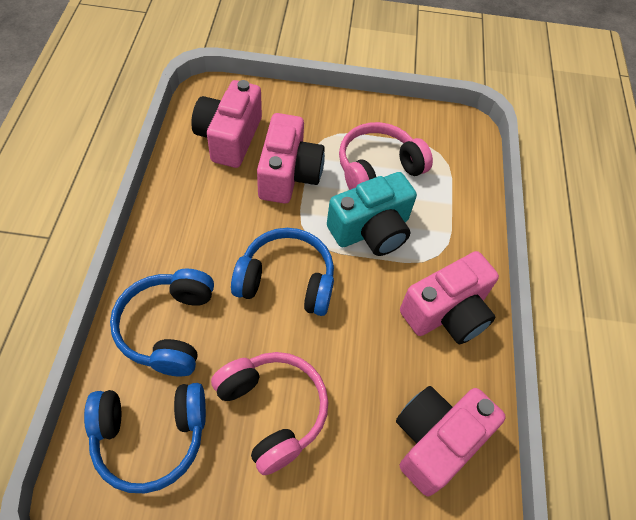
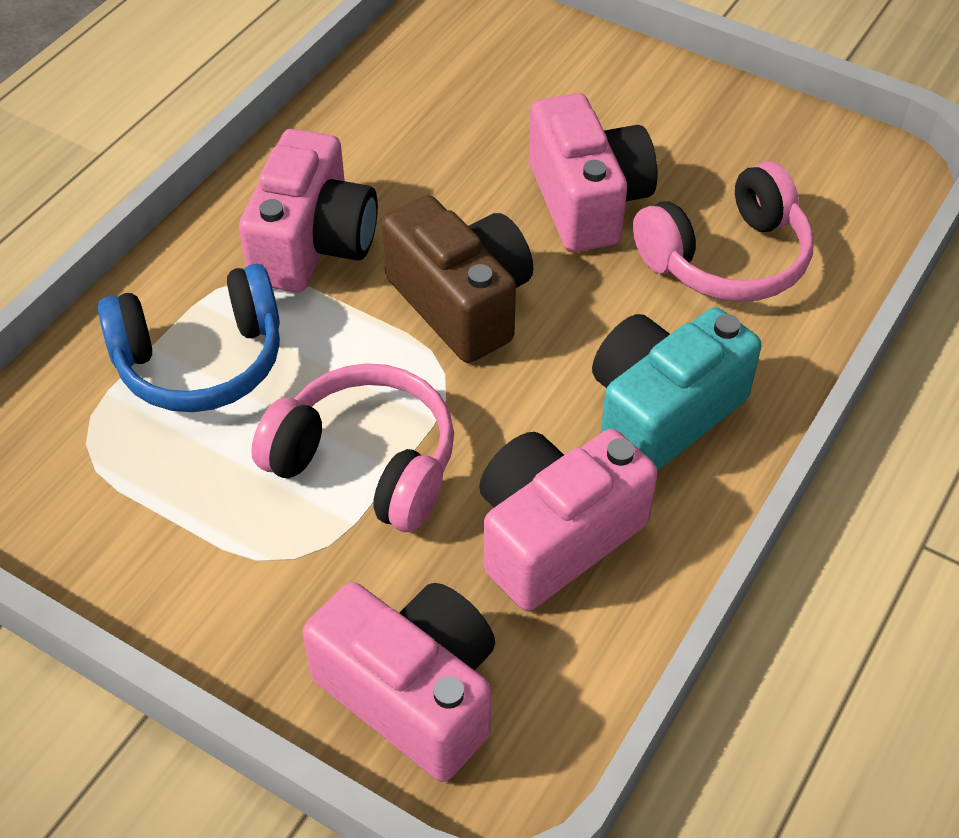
blue headphones: [84,383,206,493] [110,268,214,376] [231,228,334,316] = 3 -> [98,264,280,412] = 1
brown camera: none = 0 -> [381,195,533,363] = 1

